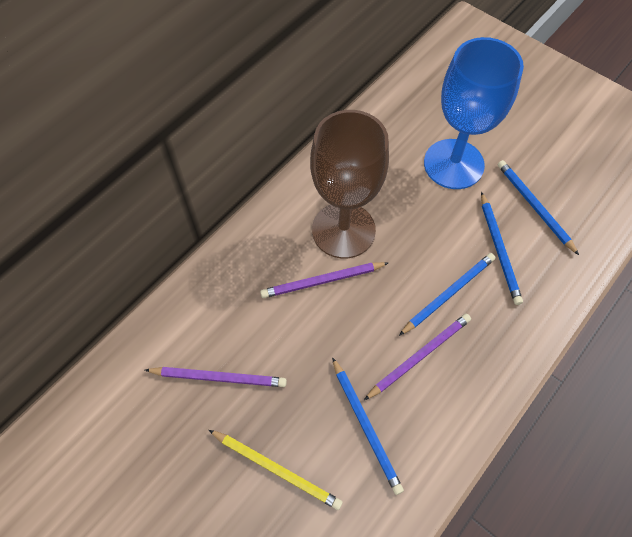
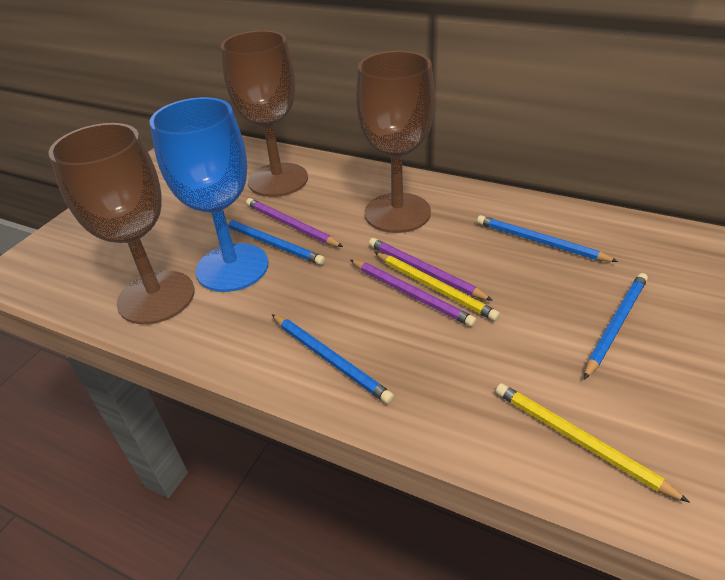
brown goblet: [310,110,389,259] = 1 -> [49,123,195,324] [221,30,308,197] [356,51,435,233] = 3
yellow pencil: [209,430,343,510] = 1 -> [374,252,500,321] [495,383,690,503] = 2

